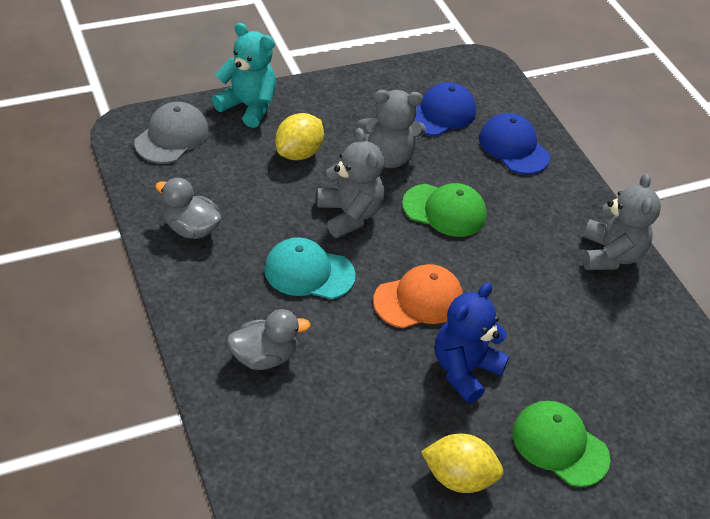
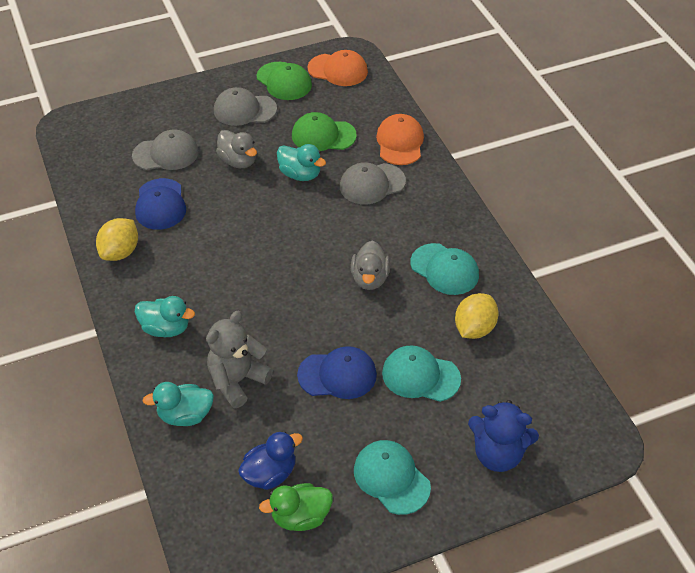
blue duck: none = 0 -> [238,431,303,490] = 1
green duck: none = 0 -> [259,483,333,531] = 1
grey cap: [134,102,209,163] = 1 -> [132,129,199,170] [214,87,277,126] [340,162,406,205] = 3
grey teddy bear: [317,128,384,238] [357,90,426,168] [583,173,661,270] = 3 -> [206,311,273,408] = 1
orange cap: [373,264,463,328] = 1 -> [308,50,368,86] [376,114,424,165] = 2
turquoise cap: [264,237,356,299] = 1 -> [354,440,431,515] [382,345,461,402] [411,243,479,295] = 3
turquoise duck: none = 0 -> [135,296,195,337] [142,382,214,426] [277,144,326,181] = 3
turquoise teddy bear: [212,23,276,128] = 1 -> none = 0

